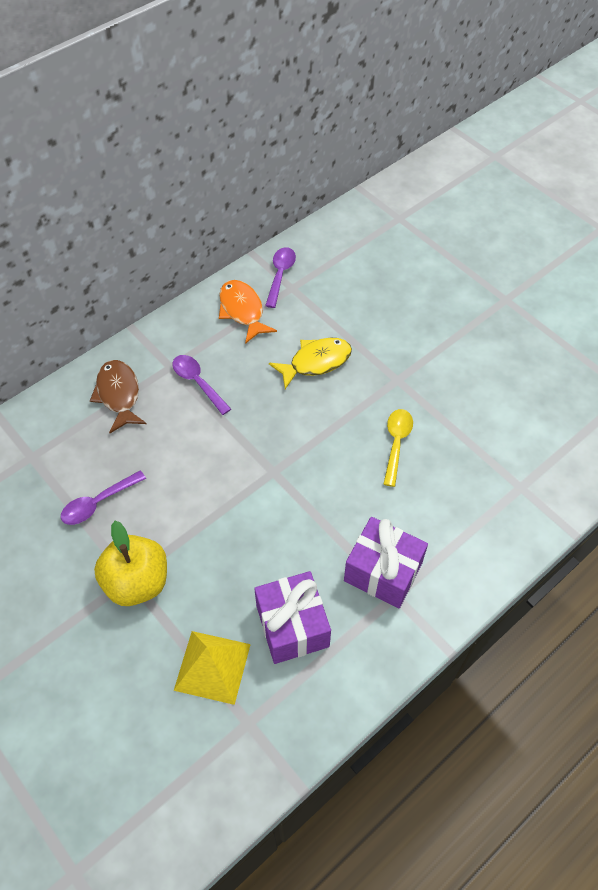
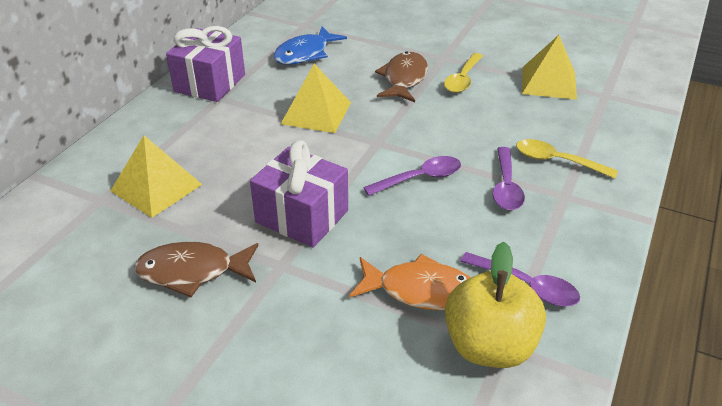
blue fish: none = 0 -> [273,27,347,65] = 1
brown fish: [90,360,146,433] = 1 -> [134,242,259,297] [375,51,428,102] = 2
yellow fish: [269,337,352,389] = 1 -> none = 0
yellow pyramid: [174,631,251,705] = 1 -> [110,136,203,218] [281,64,351,133] [522,35,577,100] = 3
yellow spoon: [383,409,413,487] = 1 -> [444,53,483,93] [516,139,618,179] = 2

